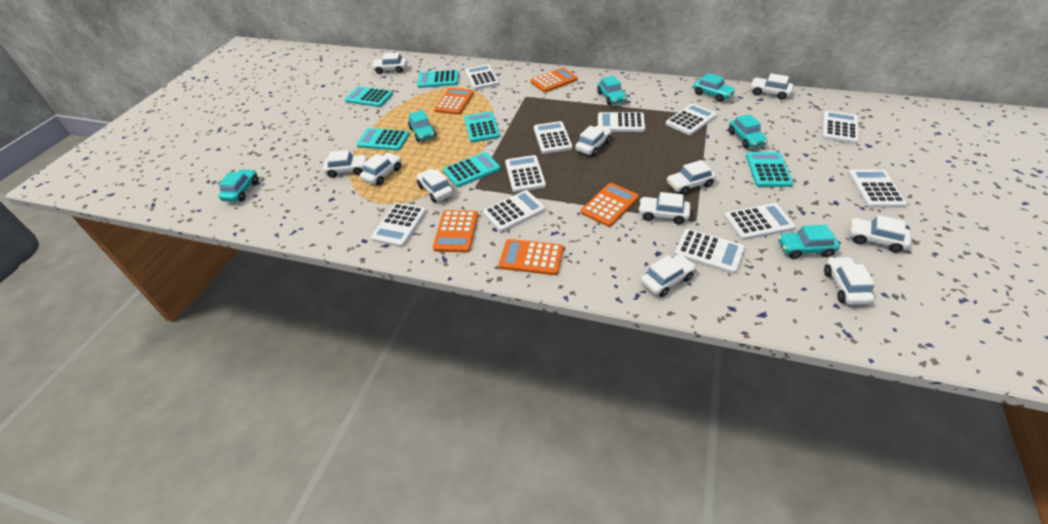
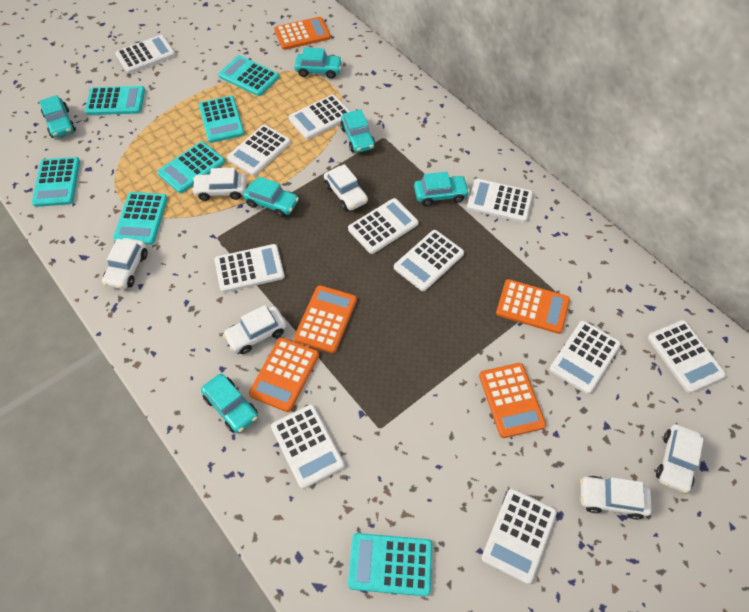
turquoise calculator: [345,86,393,107] [357,128,410,151] [417,70,459,88] [443,152,501,187] [464,111,500,143] [746,152,793,187] = 6 -> [32,157,80,207] [85,86,145,115] [113,192,168,245] [157,141,225,193] [199,96,244,143] [218,55,279,96] [348,533,432,596] = 7
white car: [323,150,368,178] [360,153,401,185] [371,52,407,74] [416,169,454,202] [575,126,611,156] [638,192,690,224] [641,254,696,297] [667,160,716,195] [750,73,793,100] [824,256,875,305] [849,215,911,253] = 11 -> [102,238,148,289] [192,168,247,201] [223,305,286,354] [324,164,368,211] [580,476,652,520] [656,424,704,493] = 6

